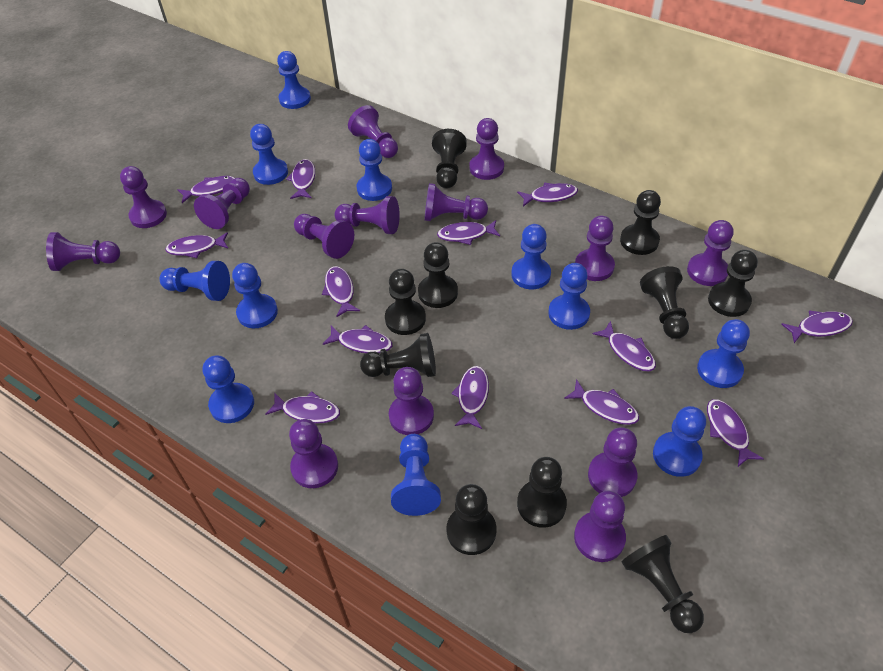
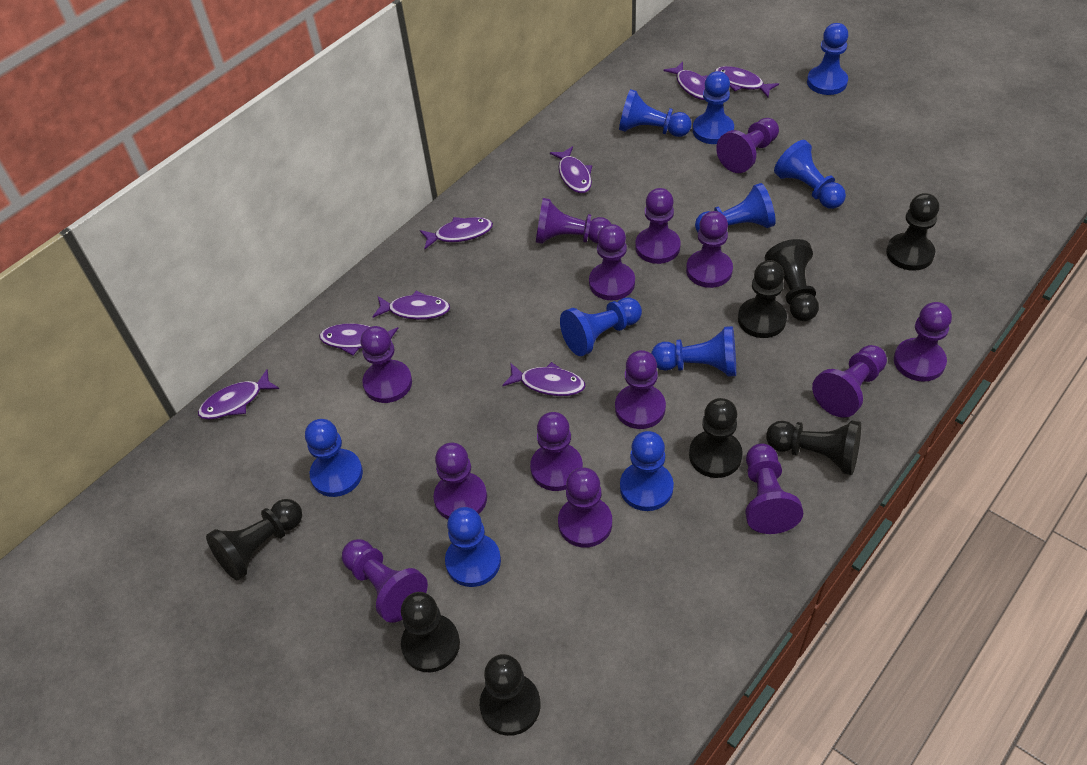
black pawn: [360,333,436,377] [385,269,426,335] [418,242,458,308] [432,129,467,188] [446,484,496,555] [517,457,567,528] [620,190,661,255] [622,535,704,633] [640,266,689,339] [708,250,758,317] = 10 -> [206,499,302,581] [401,592,460,672] [480,654,540,736] [689,398,743,478] [738,260,787,338] [765,239,819,321] [766,421,861,475] [886,193,939,271] = 8
blue pawn: [160,261,230,301] [203,355,254,423] [232,263,278,328] [250,124,288,185] [277,51,311,109] [357,139,392,201] [391,434,441,516] [511,224,551,289] [548,263,590,330] [653,406,706,477] [697,319,750,388] = 11 -> [305,419,363,497] [445,507,501,587] [560,297,642,356] [619,89,692,137] [620,431,674,511] [651,326,736,377] [693,71,734,144] [695,183,776,233] [774,140,846,209] [807,23,848,95] = 10
purple fish: [165,232,228,258] [178,176,235,203] [266,391,340,424] [286,159,315,199] [322,266,360,317] [323,325,392,353] [437,220,500,245] [451,366,489,429] [517,183,578,207] [564,379,639,425] [593,321,656,371] [707,399,764,467] [781,310,853,343] = 13 -> [198,370,279,419] [319,323,398,355] [373,290,450,320] [420,217,493,249] [502,362,585,396] [550,146,592,193] [664,62,708,100] [715,66,779,97] = 8

